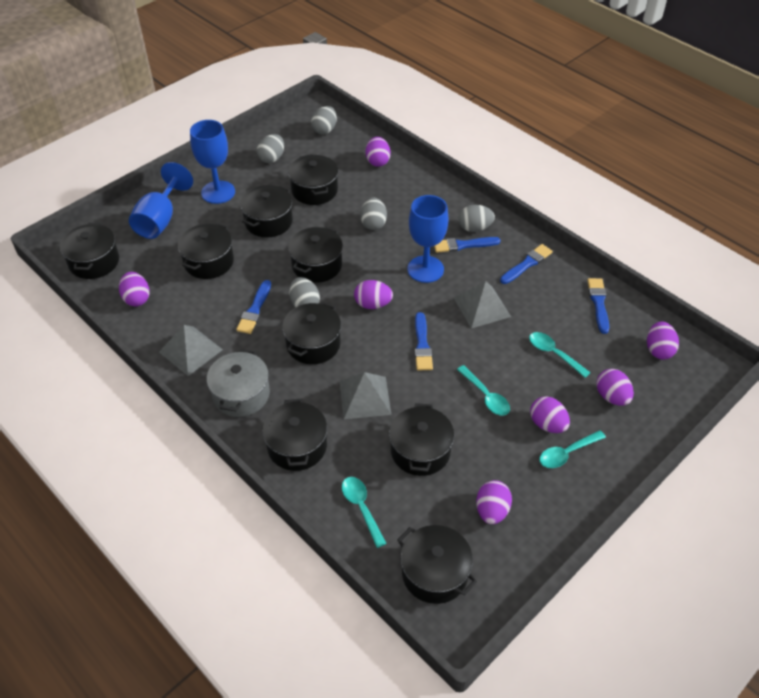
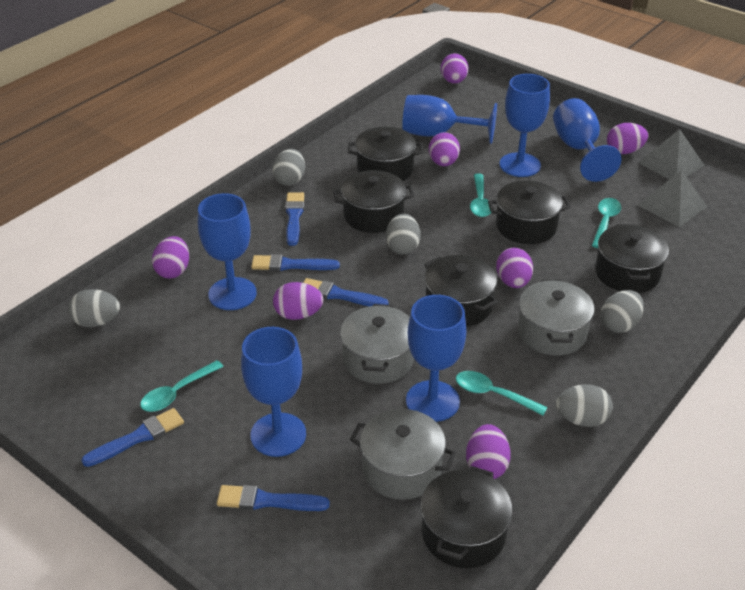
black pot: [60,223,119,279] [178,223,234,279] [240,185,293,238] [262,399,327,471] [282,302,341,364] [288,154,338,205] [288,227,343,283] [389,403,454,476] [397,525,477,604] = 9 -> [333,170,414,233] [348,127,423,181] [421,466,512,568] [424,255,498,327] [488,181,571,244] [595,224,669,293] = 6
blue goblet: [129,162,193,239] [190,120,235,204] [407,195,449,283] = 3 -> [198,193,257,310] [241,327,306,457] [402,95,497,144] [406,295,466,422] [500,74,550,177] [553,98,622,182] = 6
grey pot: [207,349,270,417] = 1 -> [340,304,414,384] [350,409,456,500] [518,279,595,356] = 3
grey pyramid: [159,325,223,376] [339,372,391,419] [454,281,511,328] = 3 -> [638,129,705,180] [638,170,707,227] = 2

